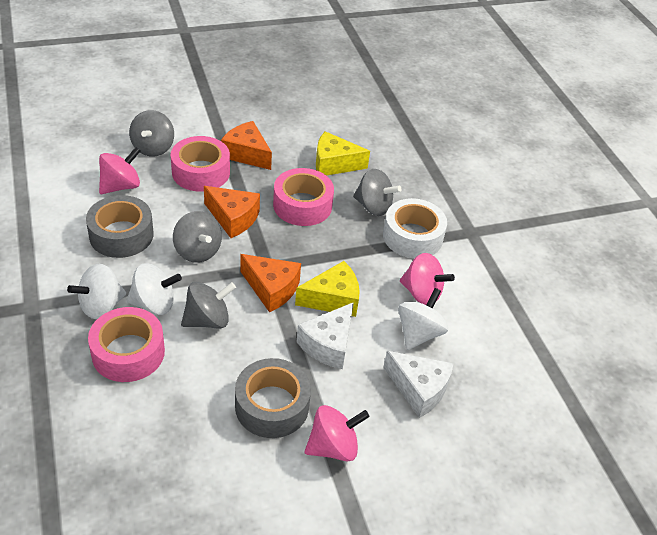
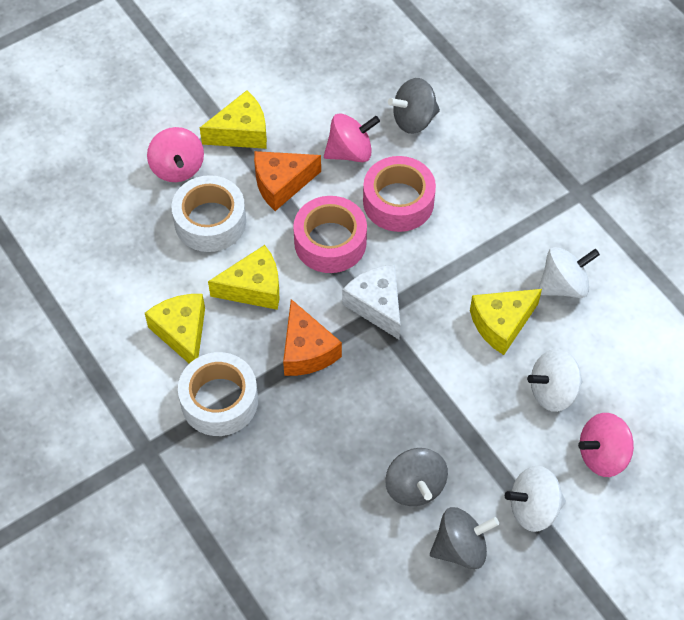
grey spinning top: [129,110,174,157] [173,211,222,263] [181,282,236,329] [353,169,401,216] = 4 -> [385,448,448,506] [388,78,440,134] [430,507,499,569] = 3
grey tape: [86,195,153,258] [235,358,311,438] = 2 -> none = 0
orange cheese: [204,186,260,238] [221,121,272,170] [240,254,301,313] = 3 -> [254,151,321,211] [283,299,342,376] = 2
pink tape: [88,307,165,382] [171,136,230,192] [273,168,334,226] = 3 -> [293,196,367,273] [363,156,436,232] = 2
white cheese: [297,302,354,369] [383,351,454,418] = 2 -> [342,264,401,339] = 1
white tape: [383,198,447,258] = 1 -> [172,175,246,252] [178,352,258,436] = 2
yellow cheese: [295,261,360,317] [316,131,370,176] = 2 -> [145,294,205,363] [200,90,267,149] [208,245,279,310] [470,289,542,355] = 4

